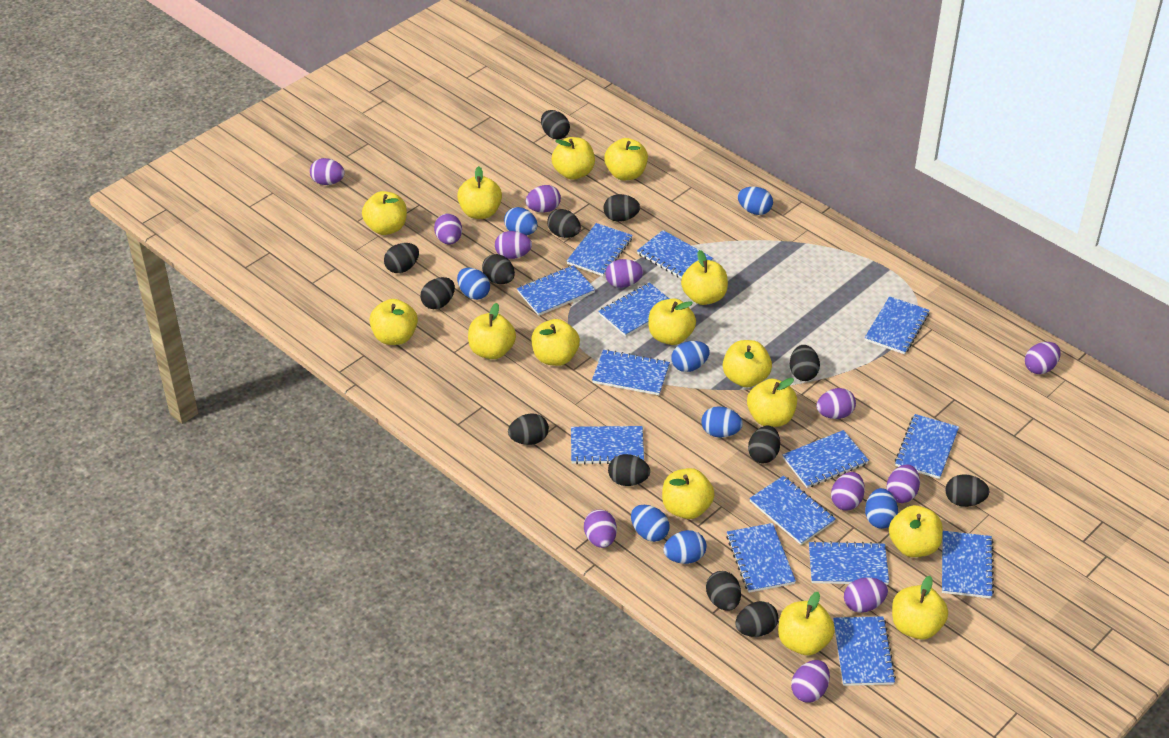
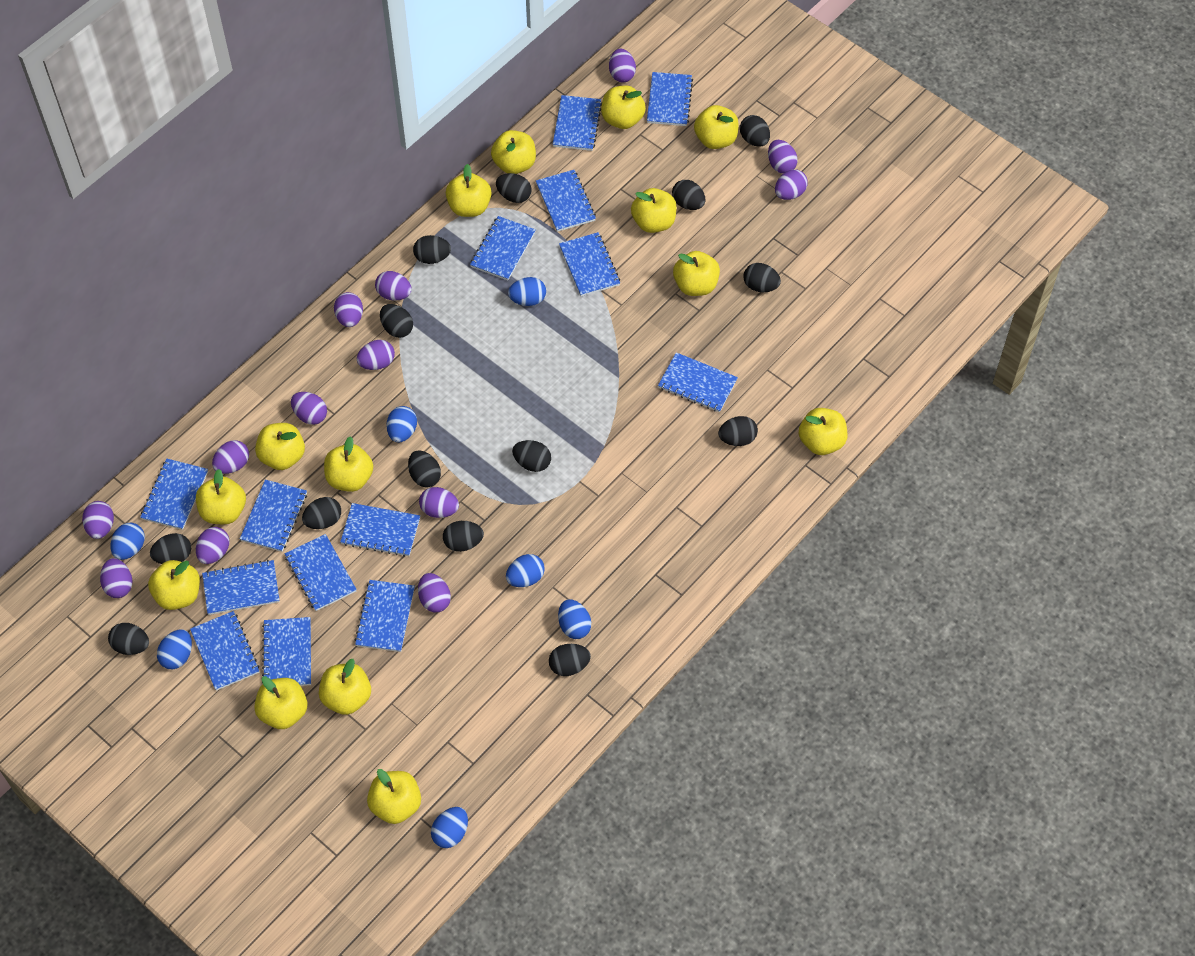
black egg: [384,243,419,273] [421,277,455,309] [482,254,515,284] [508,413,549,445] [541,110,570,140] [547,209,581,238] [603,194,640,222] [608,454,650,486] [706,571,741,611] [736,601,779,637] [748,426,780,463] [790,345,820,381] [945,474,990,507] = 13 -> [108,623,149,655] [150,533,191,564] [302,497,341,529] [380,304,413,338] [408,450,441,488] [413,235,451,264] [443,521,484,552] [496,173,531,203] [512,440,551,472] [549,644,591,676] [672,180,706,210] [718,416,758,446] [740,115,770,147] [743,263,781,292] = 14
blue egg: [457,268,490,300] [504,207,537,235] [631,505,670,542] [663,530,707,564] [671,341,710,372] [701,406,743,438] [738,187,773,215] [865,488,898,529] = 8 -> [110,523,145,560] [157,629,192,669] [386,406,417,443] [431,807,468,848] [506,554,545,587] [508,277,546,306] [558,599,591,639] = 7
purple egg: [310,158,345,185] [434,214,462,245] [495,231,532,259] [525,185,561,213] [584,509,617,548] [605,259,643,288] [791,660,830,703] [816,388,856,419] [831,472,865,511] [844,577,888,613] [887,464,920,503] [1025,342,1061,374] = 12 -> [82,501,114,539] [100,558,132,598] [196,527,229,564] [212,440,249,474] [291,392,327,425] [334,292,363,327] [357,340,395,370] [375,271,412,301] [418,573,451,613] [419,487,459,518] [609,49,636,83] [768,140,798,173] [775,170,808,200] = 13
yellow apple: [362,191,407,235] [369,299,418,345] [457,166,502,219] [468,303,516,359] [531,319,580,366] [552,137,595,180] [604,138,648,180] [649,299,696,345] [662,468,715,519] [681,250,728,305] [723,340,772,387] [747,378,797,427] [778,592,835,655] [889,505,943,557] [892,576,948,639] = 15 -> [148,560,200,610] [196,469,246,524] [254,676,308,729] [255,423,305,470] [319,659,371,715] [324,436,373,492] [367,769,421,824] [446,164,492,217] [491,130,536,174] [601,85,646,129] [631,188,677,233] [673,251,720,296] [694,105,739,149] [799,408,847,455] = 14

